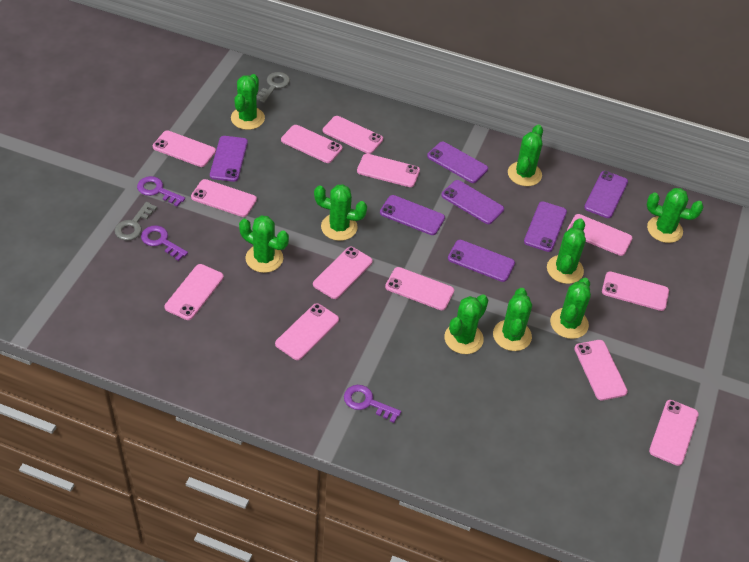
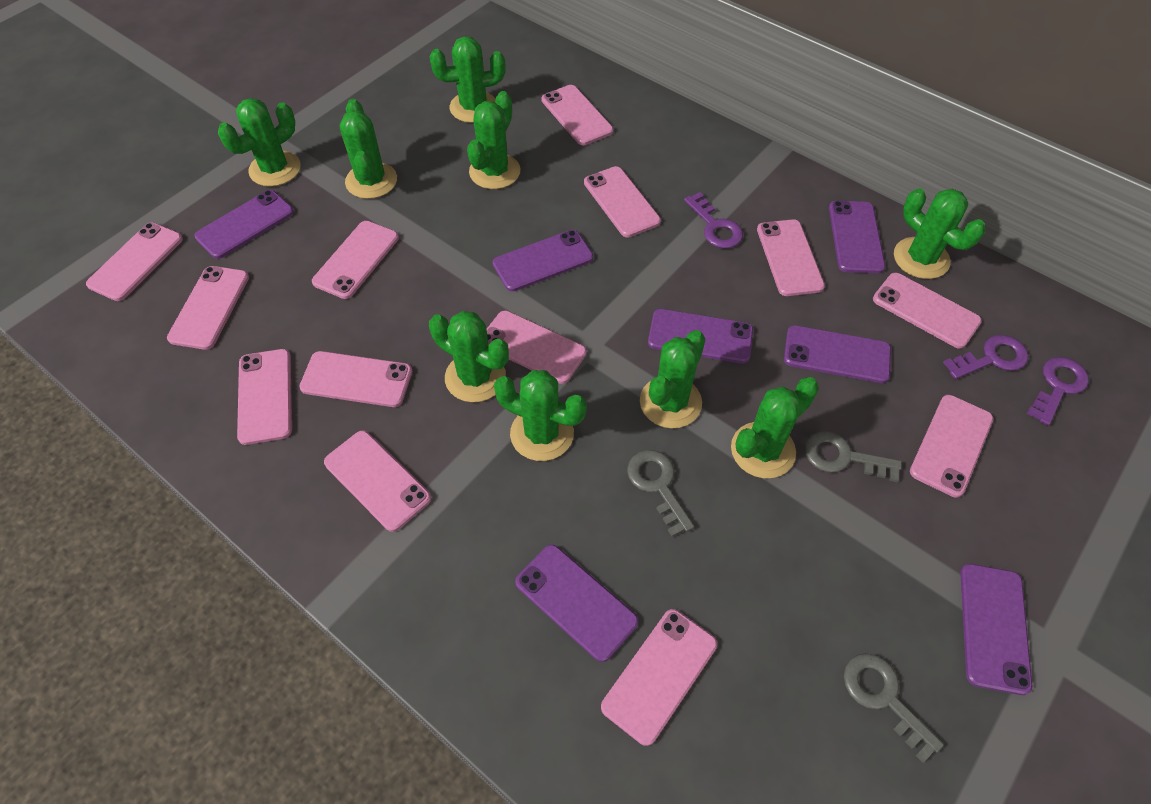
grey key: [115,202,157,240] [256,72,290,103] = 2 -> [627,450,694,537] [805,431,902,482] [844,653,944,763] = 3

